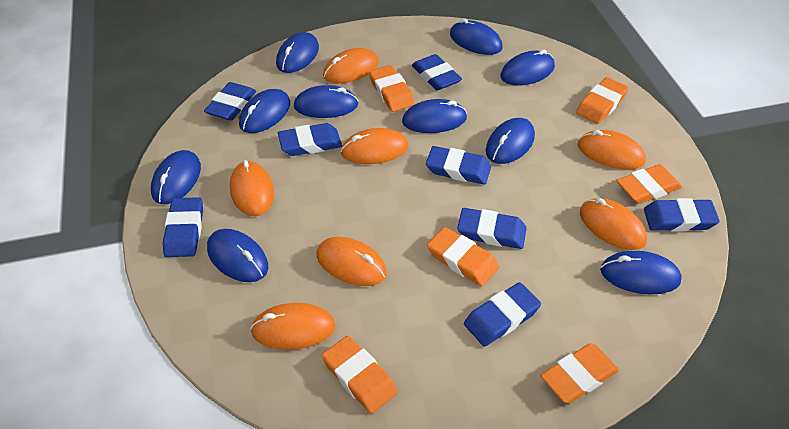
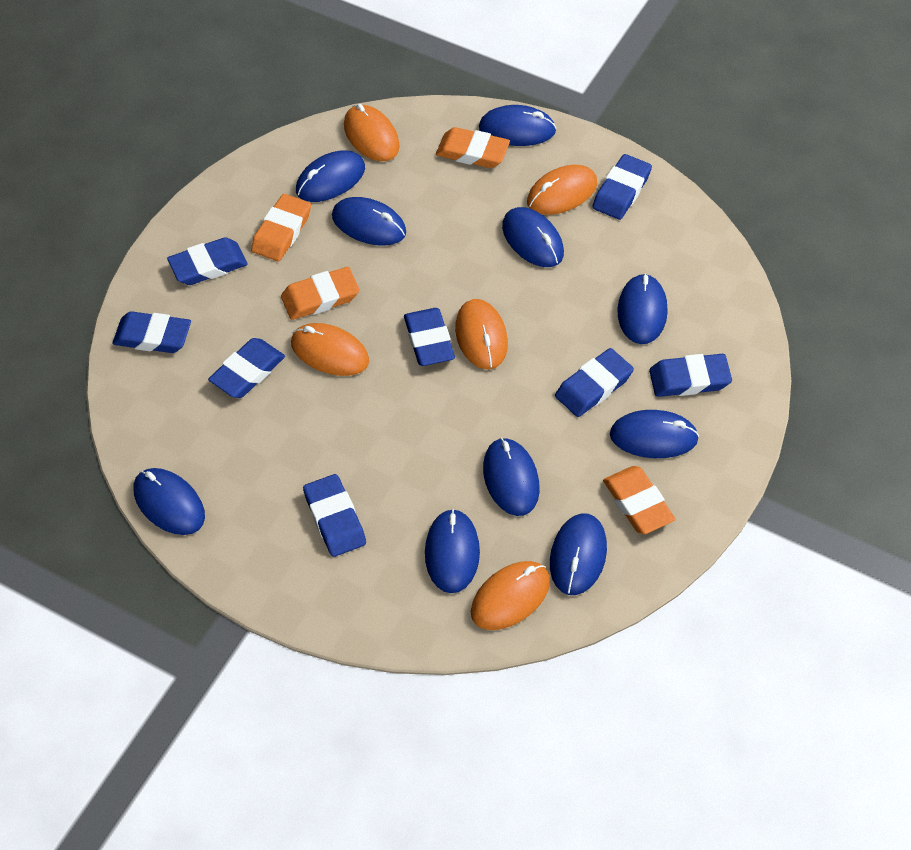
orange eraser: [322,336,398,414] [369,65,415,112] [427,227,499,286] [541,343,619,403] [576,77,628,124] [616,164,682,204] = 6 -> [251,194,311,262] [281,267,359,320] [436,127,510,168] [603,466,675,534] = 4
orange mouse: [230,160,274,216] [250,303,335,350] [317,237,387,286] [323,48,379,83] [341,128,408,164] [578,130,646,170] [580,198,647,250] = 7 -> [291,323,369,376] [344,104,400,161] [455,299,508,369] [471,561,550,630] [527,165,597,215] = 5

